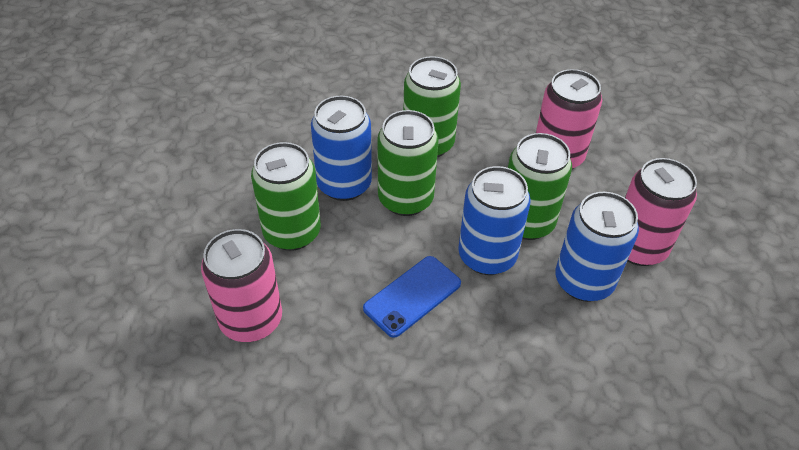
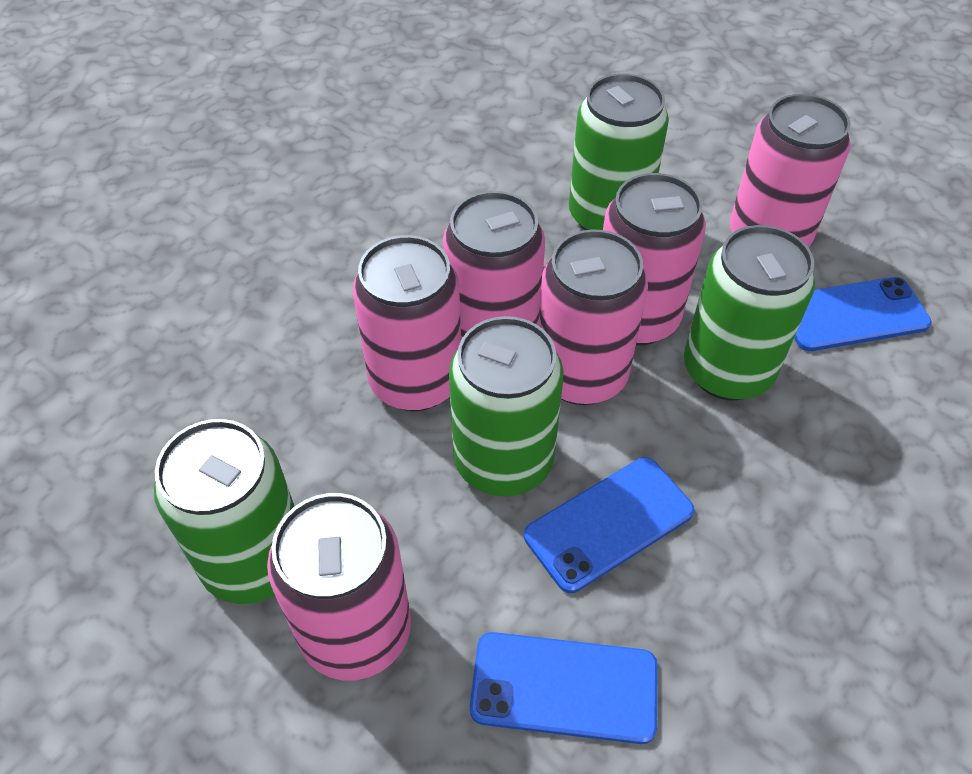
blue can: [311,96,372,201] [458,166,531,275] [555,192,639,302] = 3 -> none = 0
blue phone: [363,256,461,338] = 1 -> [470,632,658,744] [524,457,695,593] [794,277,932,351] = 3
pink can: [201,229,282,342] [536,69,602,169] [625,158,697,266] = 3 -> [267,493,411,681] [353,235,461,411] [443,191,545,339] [538,229,648,405] [603,173,706,346] [730,94,851,247] = 6

